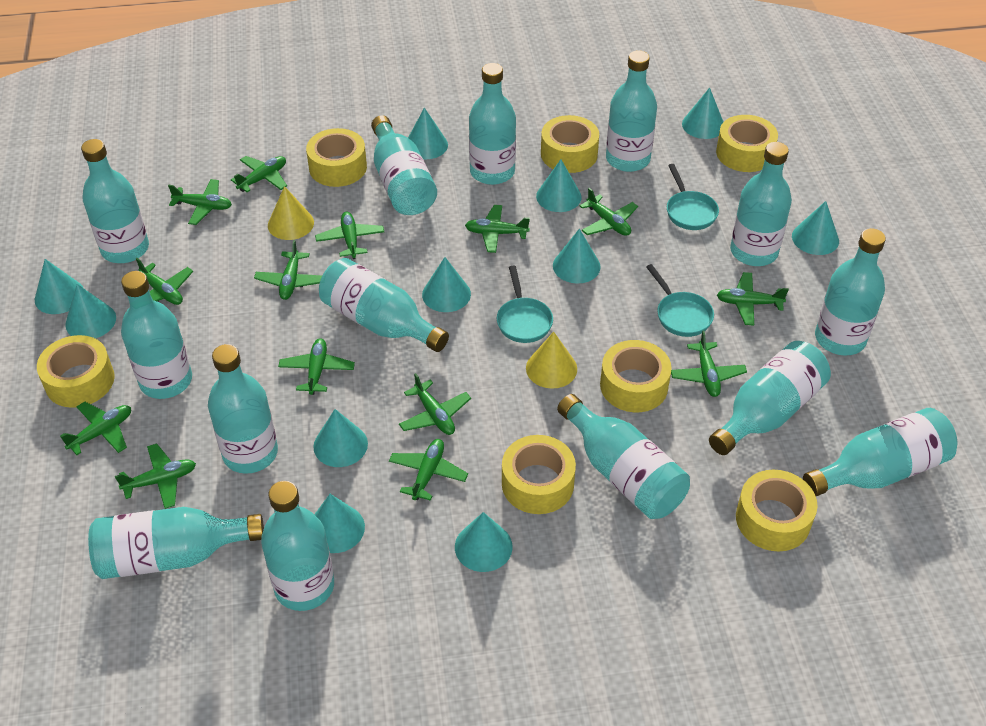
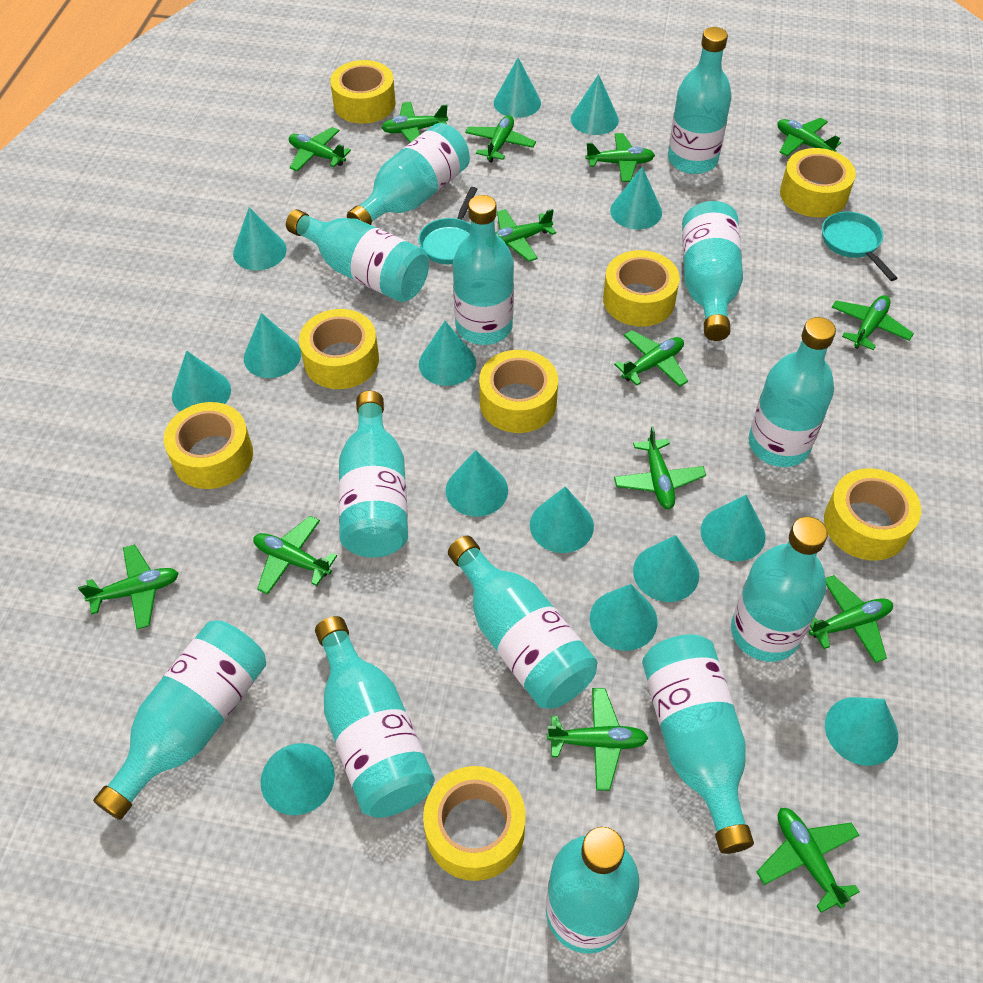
turquoise bottle: [81,139,149,263] [88,507,264,579] [121,271,192,399] [208,344,278,474] [261,481,334,611] [319,258,449,352] [371,115,437,215] [469,63,516,185] [557,394,690,519] [606,50,657,172] [709,341,831,455] [730,142,792,266] [803,408,957,496] [815,228,886,355] = 14 -> [93,620,266,820] [286,209,429,302] [315,616,435,818] [339,391,408,558] [347,123,470,225] [448,536,597,709] [453,195,514,345] [546,827,639,954] [642,634,754,854] [668,27,732,174] [682,201,743,341] [731,517,828,662] [749,317,836,467] = 13
turquoise cone: [35,259,83,314] [65,284,116,338] [313,409,368,467] [314,494,365,553] [408,108,448,159] [422,257,471,312] [455,512,513,572] [536,159,581,212] [553,229,601,283] [682,88,723,139] [792,201,839,255] = 11 -> [172,351,231,412] [233,207,287,270] [244,313,301,378] [261,743,335,815] [419,321,476,386] [446,450,508,517] [494,58,541,118] [530,486,594,553] [571,74,619,135] [590,584,658,651] [610,167,662,230] [633,535,699,602] [701,495,766,561] [825,697,898,766] = 14
turquoise pan: [497,265,553,343] [646,264,714,337] [667,164,719,230] = 3 -> [418,187,478,264] [822,211,897,281] = 2
yellow cone: [268,186,314,240] [526,331,577,389] = 2 -> none = 0
yellow tape: [37,335,115,408] [306,128,367,187] [502,435,576,514] [541,115,599,173] [600,340,672,412] [716,115,778,172] [736,470,818,551] = 7 -> [164,402,253,489] [299,309,379,389] [330,60,396,124] [423,766,526,881] [479,350,558,433] [603,250,680,327] [780,148,856,217] [824,468,921,560] = 8

